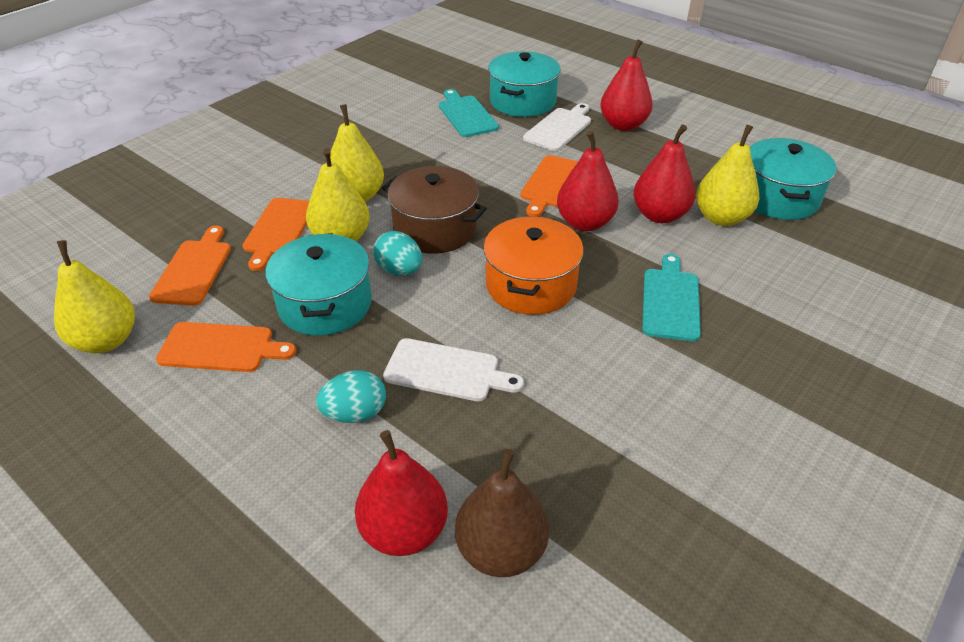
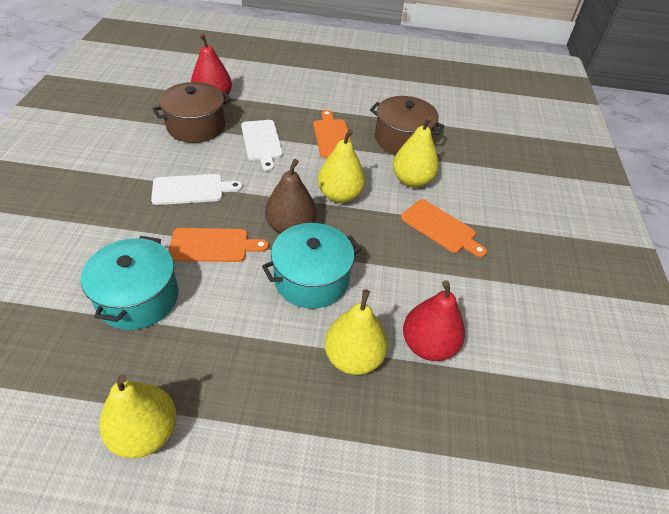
brown pot: [382,166,487,254] = 1 -> [152,82,231,143] [370,96,445,154] = 2
orange cutting board: [149,226,231,306] [156,322,296,372] [242,198,309,271] [520,155,578,217] = 4 -> [169,228,269,262] [313,110,352,158] [401,199,487,257] = 3
orange pot: [483,216,584,315] = 1 -> none = 0
red pear: [355,430,448,556] [557,131,619,231] [600,40,653,131] [633,124,695,223] = 4 -> [191,34,232,99] [403,280,465,361] = 2
turquoise cutting board: [439,89,499,137] [642,254,701,341] = 2 -> none = 0
turquoise egg: [316,370,386,423] [373,231,422,276] = 2 -> none = 0
turquoise pot: [265,233,372,336] [488,51,560,117] [750,138,836,220] = 3 -> [81,236,179,330] [262,223,361,309] = 2

